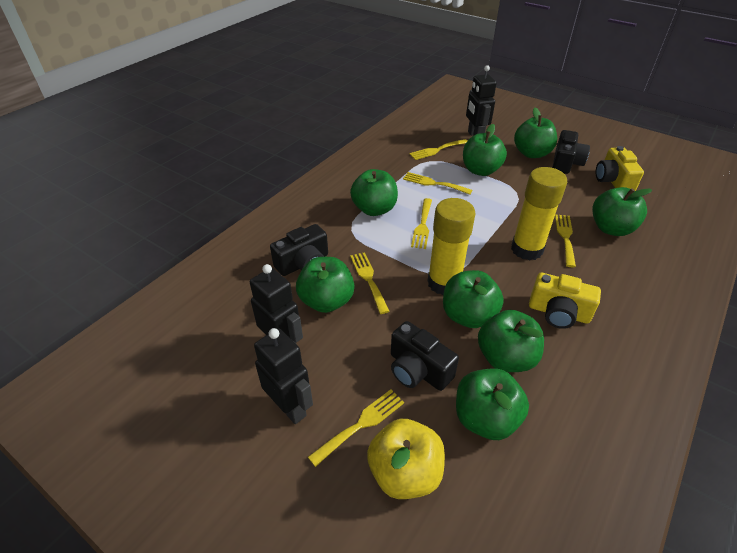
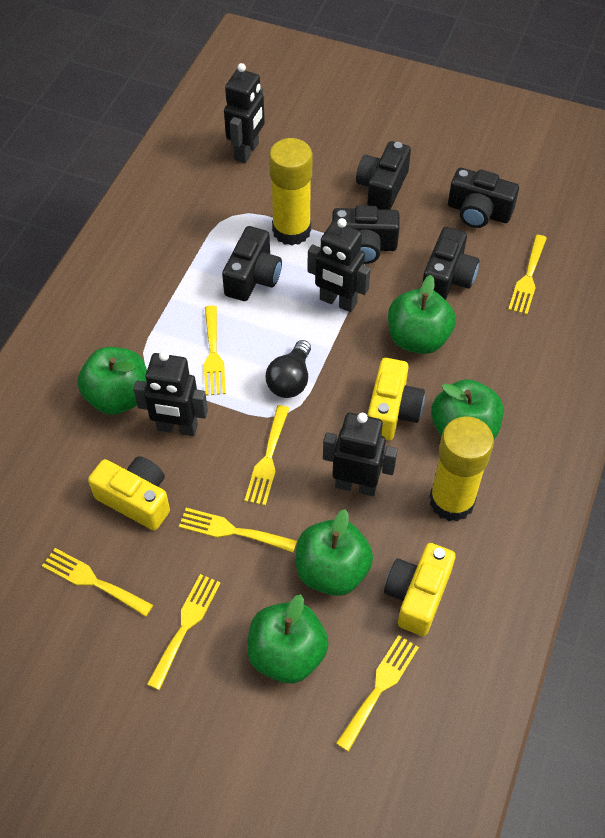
black camera: [270,224,328,276] [391,321,459,391] [552,130,590,174] = 3 -> [222,226,282,301] [332,205,400,264] [356,141,411,210] [422,227,479,300] [448,168,519,228] = 5
black light bulb: none = 0 -> [266,340,311,398] = 1
black robot: [250,264,303,345] [254,328,313,424] [466,65,497,136] = 3 -> [133,351,208,436] [224,63,265,163] [308,218,371,312] [323,413,398,496] = 4
green apple: [296,257,355,313] [350,169,398,216] [443,270,504,328] [456,368,529,440] [463,124,507,176] [478,310,544,372] [514,108,557,158] [592,187,652,236] = 8 -> [77,347,147,415] [247,594,329,684] [296,509,373,596] [388,275,456,354] [431,379,503,439] = 5
yellow apple: [367,419,445,499] = 1 -> none = 0
yellow camera: [529,273,601,329] [596,146,644,191] = 2 -> [88,456,170,531] [367,358,425,440] [384,543,456,636] = 3
yellow fork: [308,389,404,467] [350,252,390,314] [403,172,473,195] [409,139,468,160] [411,198,432,249] [555,214,576,267] = 6 -> [42,548,153,617] [147,574,221,690] [179,508,297,553] [204,305,226,396] [244,405,290,506] [336,635,419,752] [508,235,547,315] = 7

